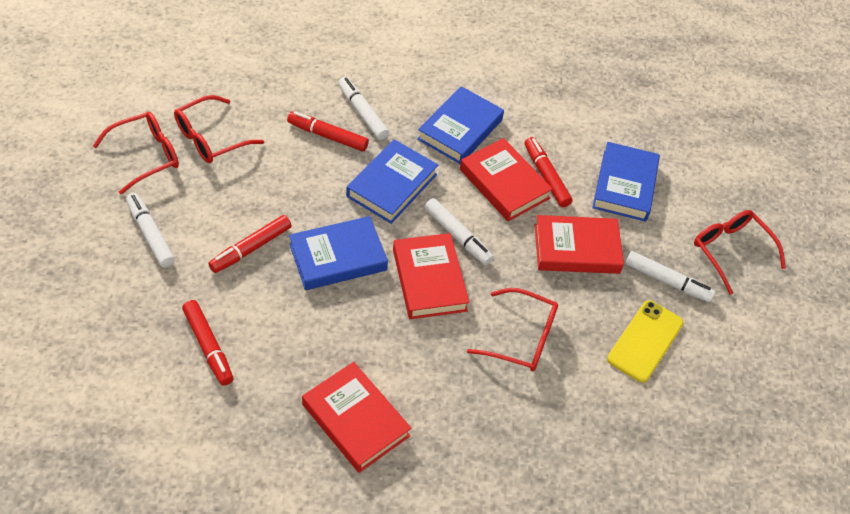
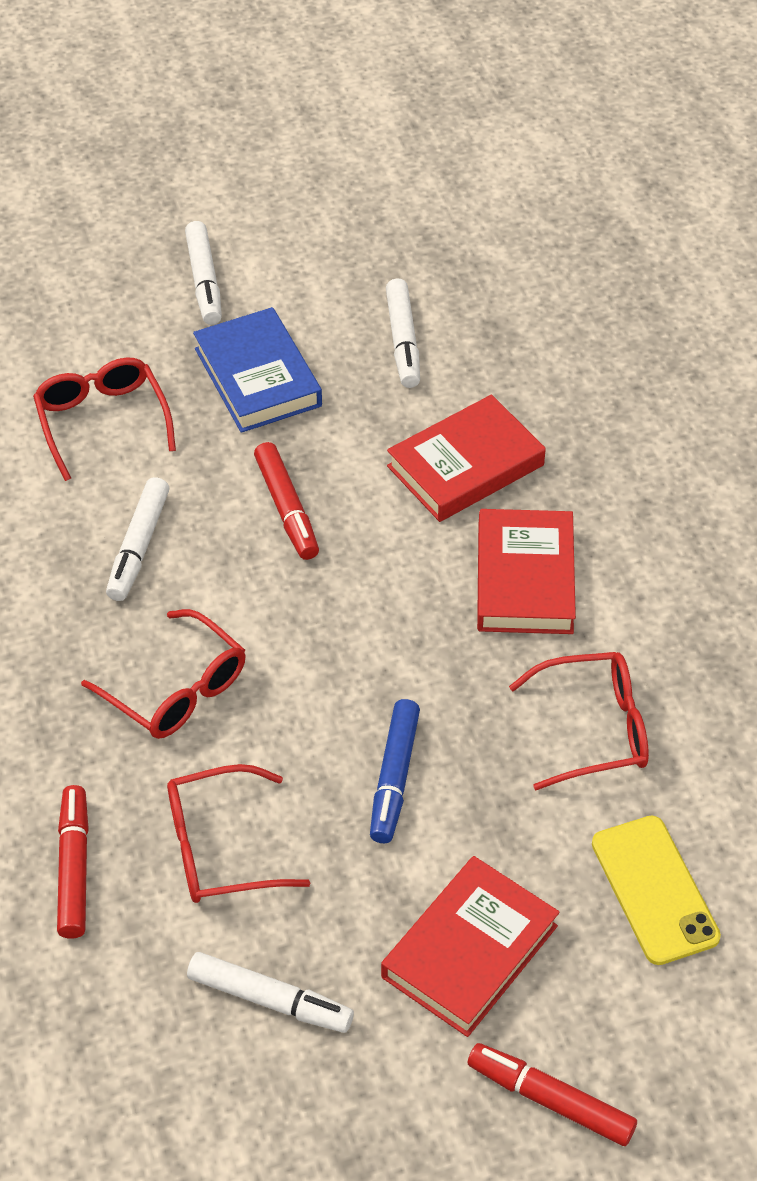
blue book: [289,216,388,290] [346,139,438,224] [417,86,504,164] [592,142,660,222] = 4 -> [193,307,322,433] = 1
blue marker: none = 0 -> [370,699,420,843] = 1
red book: [302,362,412,473] [393,233,470,319] [460,138,553,221] [535,215,624,274] = 4 -> [381,856,559,1037] [387,395,546,522] [477,509,576,634] = 3
red marker: [182,300,234,386] [208,215,291,273] [287,111,369,152] [525,137,573,207] = 4 -> [57,785,89,939] [254,442,319,560] [468,1043,637,1146] = 3

